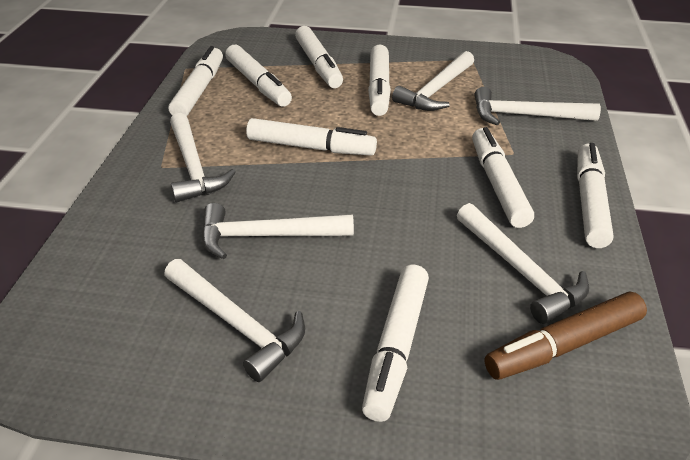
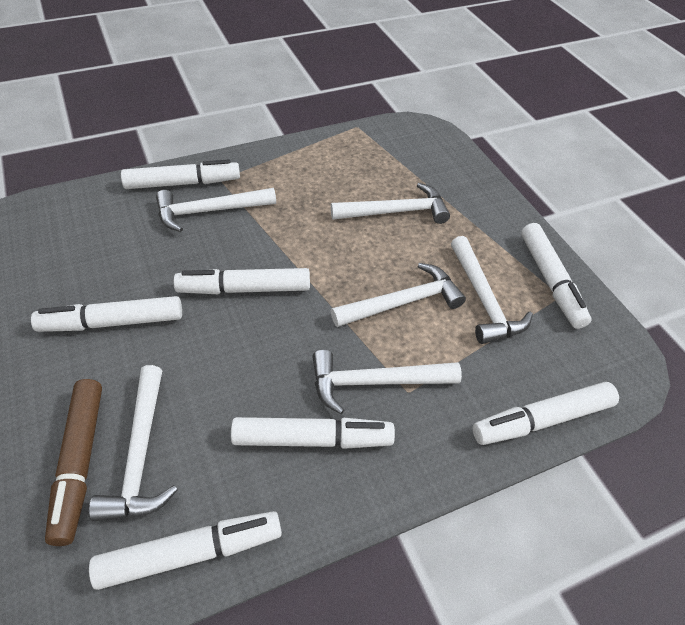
white marker: [169,46,223,116] [225,45,292,107] [246,118,377,156] [295,26,343,88] [362,264,429,422] [368,45,391,116] [472,127,534,228] [577,143,614,248] = 8 -> [31,296,182,332] [89,511,282,590] [121,159,240,189] [174,268,310,294] [231,417,395,449] [473,382,619,445] [521,223,591,329] = 7

